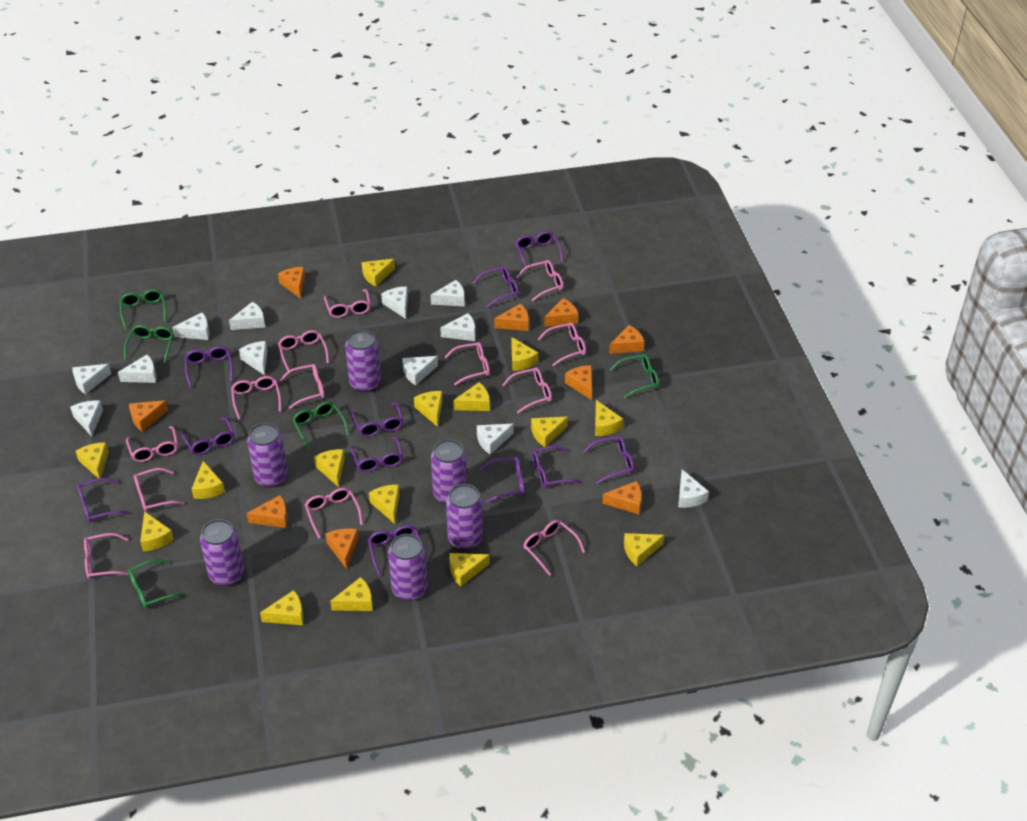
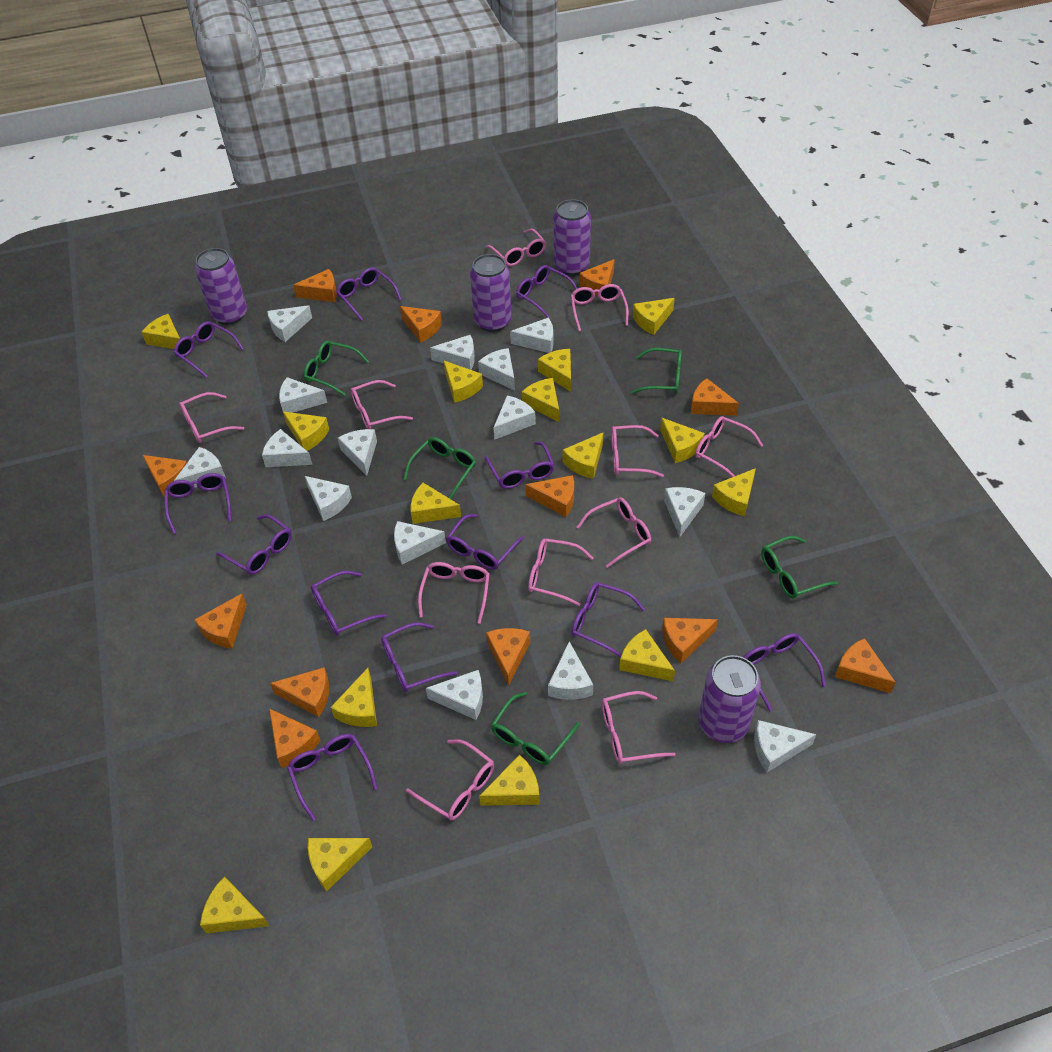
orange cheese: [129,400,168,432] [247,495,288,528] [278,267,305,299] [326,528,359,569] [494,304,529,331] [544,298,578,327] [565,365,592,400] [602,481,642,514] [609,325,645,354] = 9 -> [143,455,187,497] [194,594,247,649] [269,709,321,768] [270,667,329,717] [293,269,337,302] [400,306,442,343] [486,628,530,686] [525,475,574,517] [579,259,615,296] [662,618,718,663] [691,378,739,416] [835,638,896,693] = 12
pink glasses: [84,533,129,579] [126,426,178,462] [133,468,185,512] [231,376,281,419] [278,330,329,371] [280,364,325,409] [305,488,363,538] [324,289,371,318] [445,342,489,385] [502,368,552,413] [517,260,563,301] [523,520,585,576] [538,323,586,366] = 13 -> [179,392,244,443] [351,380,413,429] [406,739,494,820] [418,562,490,624] [486,229,546,266] [528,538,593,606] [571,284,629,331] [577,497,651,568] [602,691,676,764] [611,425,664,477] [695,416,763,477] = 11
purple can: [200,519,244,586] [247,423,288,487] [345,330,381,392] [388,534,428,601] [431,439,467,504] [446,484,483,550] = 6 -> [195,248,247,325] [470,254,512,332] [553,199,591,276] [699,655,761,743] = 4
purple glasses: [77,478,129,522] [181,417,234,455] [185,346,233,388] [350,437,403,472] [352,402,403,437] [368,525,422,576] [473,266,519,308] [479,457,525,503] [516,232,563,270] [532,445,582,488] [583,436,634,484] = 11 -> [164,473,231,534] [174,321,244,378] [216,514,292,575] [287,734,378,821] [311,571,387,636] [336,267,402,320] [381,622,458,692] [446,514,524,570] [485,442,554,489] [516,265,577,318] [572,582,645,657] [744,633,826,711] = 12
white cheese: [70,400,103,436] [72,364,111,394] [118,355,156,383] [172,312,209,340] [229,302,265,330] [239,341,267,375] [381,287,408,319] [402,356,438,385] [431,280,465,307] [440,313,475,341] [477,424,514,455] [678,470,709,508] = 12 -> [174,447,226,487] [262,429,312,467] [267,305,312,342] [279,377,327,413] [305,476,352,521] [338,429,377,476] [394,521,446,564] [426,670,483,720] [430,335,475,370] [478,348,515,391] [493,395,536,440] [510,318,554,353] [548,641,593,700] [664,487,705,537] [754,720,816,772] = 15

